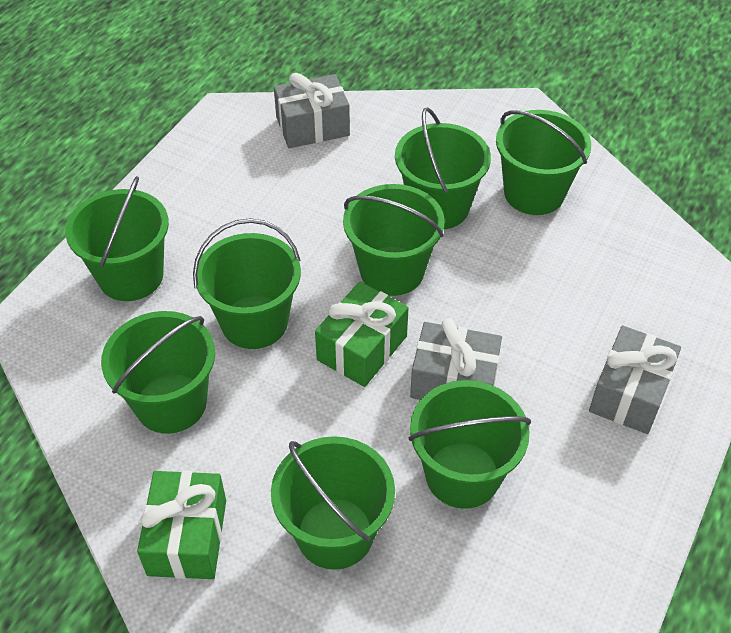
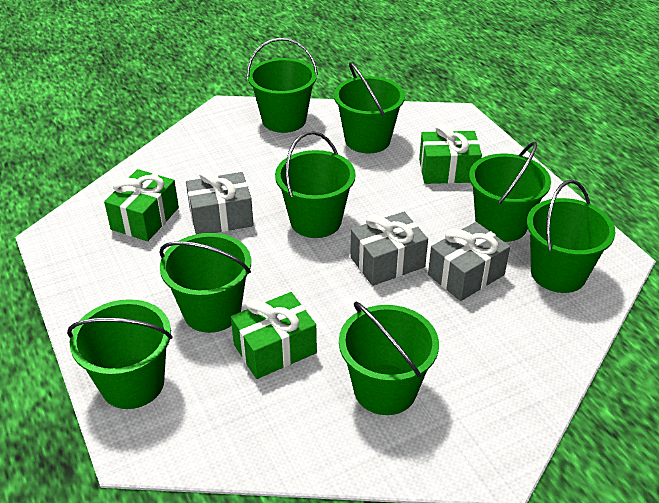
green gift: [137,471,226,579] [315,282,409,387] = 2 -> [104,169,179,241] [231,292,317,379] [419,123,482,184] = 3

